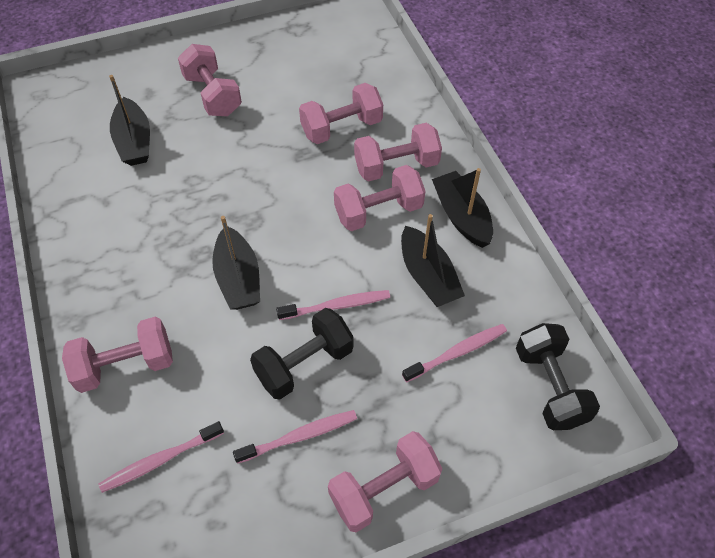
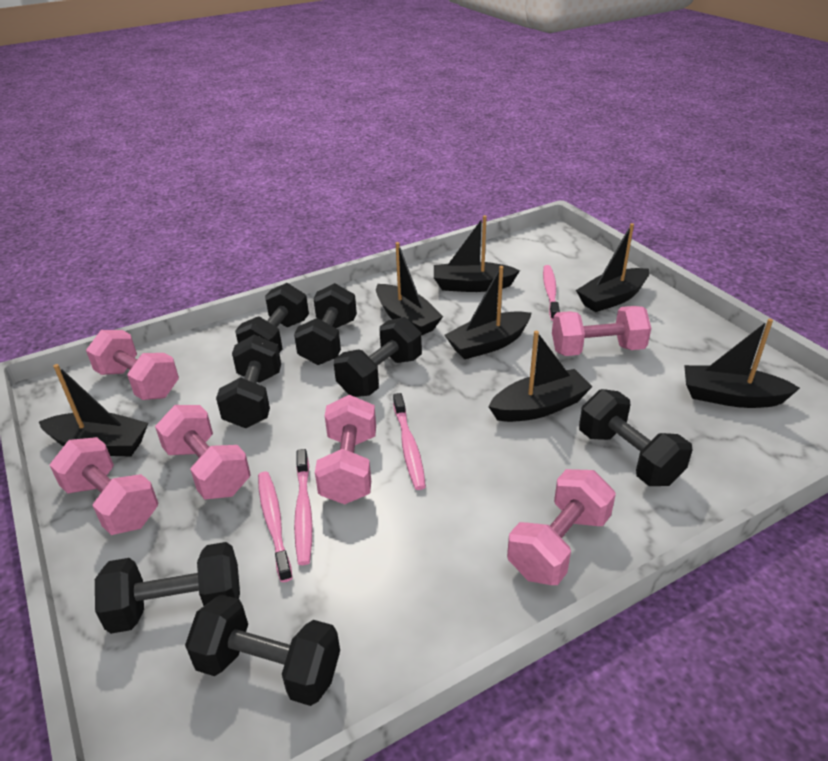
black boat: [109,75,150,166] [212,216,260,310] [401,214,465,307] [432,168,493,248] = 4 -> [39,364,148,457] [376,242,443,336] [434,215,520,292] [445,266,531,359] [488,331,592,422] [576,223,649,312] [684,319,800,408] = 7
black dumbbell: [250,308,354,400] [516,323,600,430] = 2 -> [95,542,240,634] [185,594,340,706] [216,335,281,428] [235,283,309,353] [294,283,357,365] [334,317,422,397] [579,389,693,486] = 7

